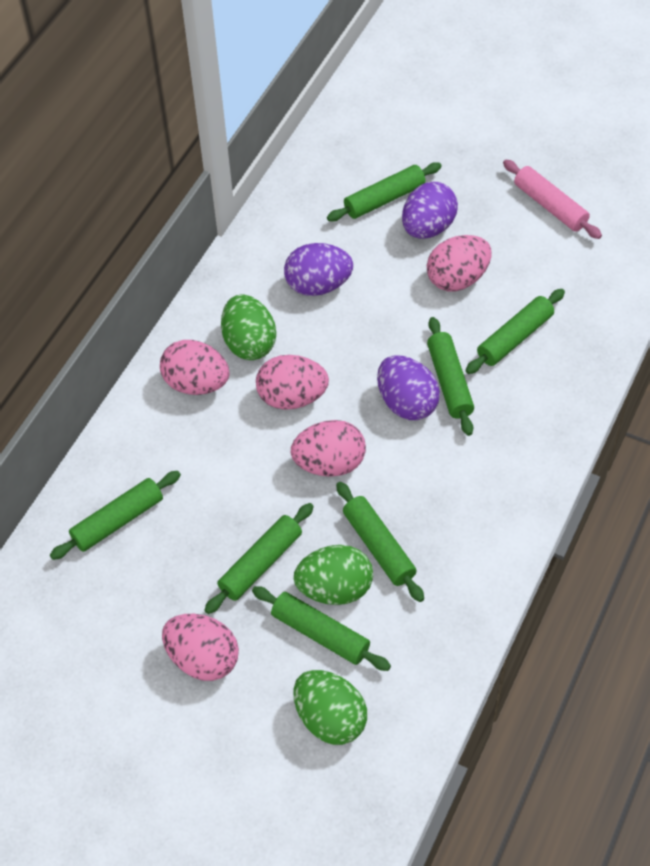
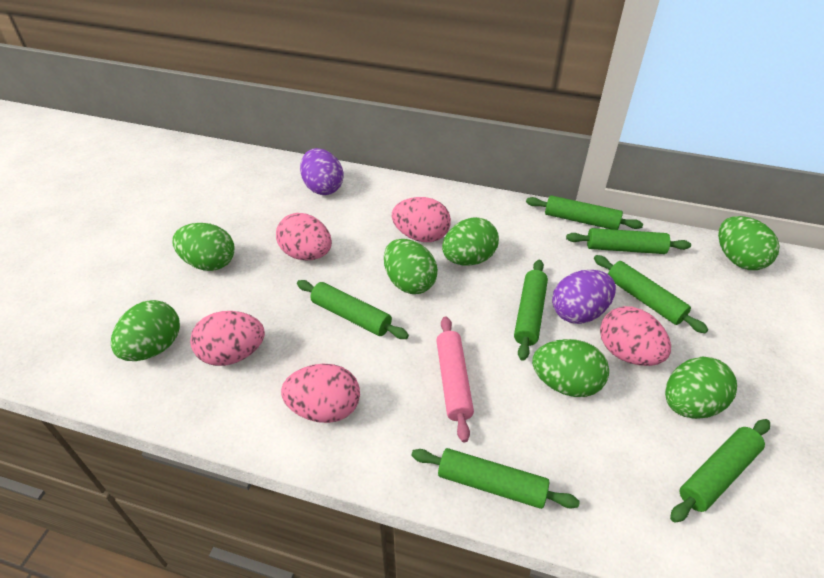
green egg: [221,294,276,360] [294,545,373,605] [294,670,367,745] = 3 -> [111,300,180,361] [172,223,234,271] [384,239,438,294] [442,217,499,266] [532,339,609,397] [665,357,737,419] [718,216,780,270] = 7
purple egg: [284,243,353,296] [377,355,440,420] [402,182,458,239] = 3 -> [300,148,344,195] [552,270,616,324] = 2

